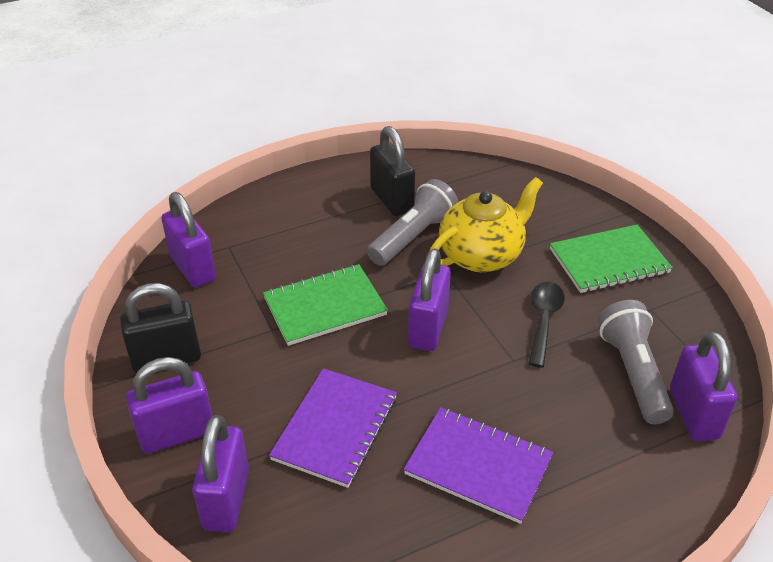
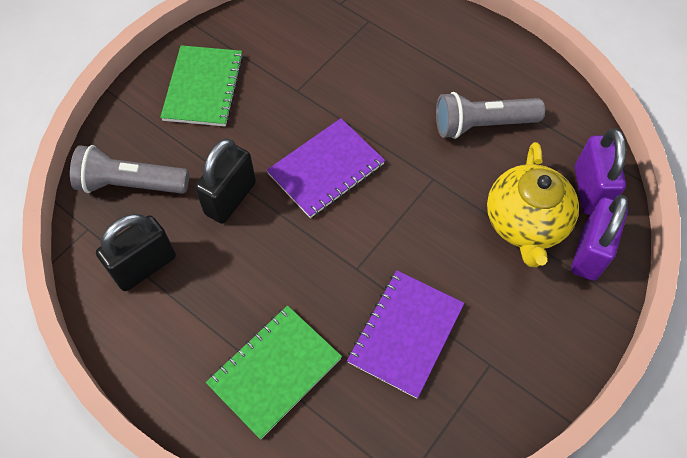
black spoon: [528,282,565,368] = 1 -> none = 0
purple padlock: [126,357,212,454] [161,192,216,288] [192,415,249,532] [408,249,451,351] [670,331,737,441] = 5 -> [571,195,628,281] [575,128,626,215] = 2

